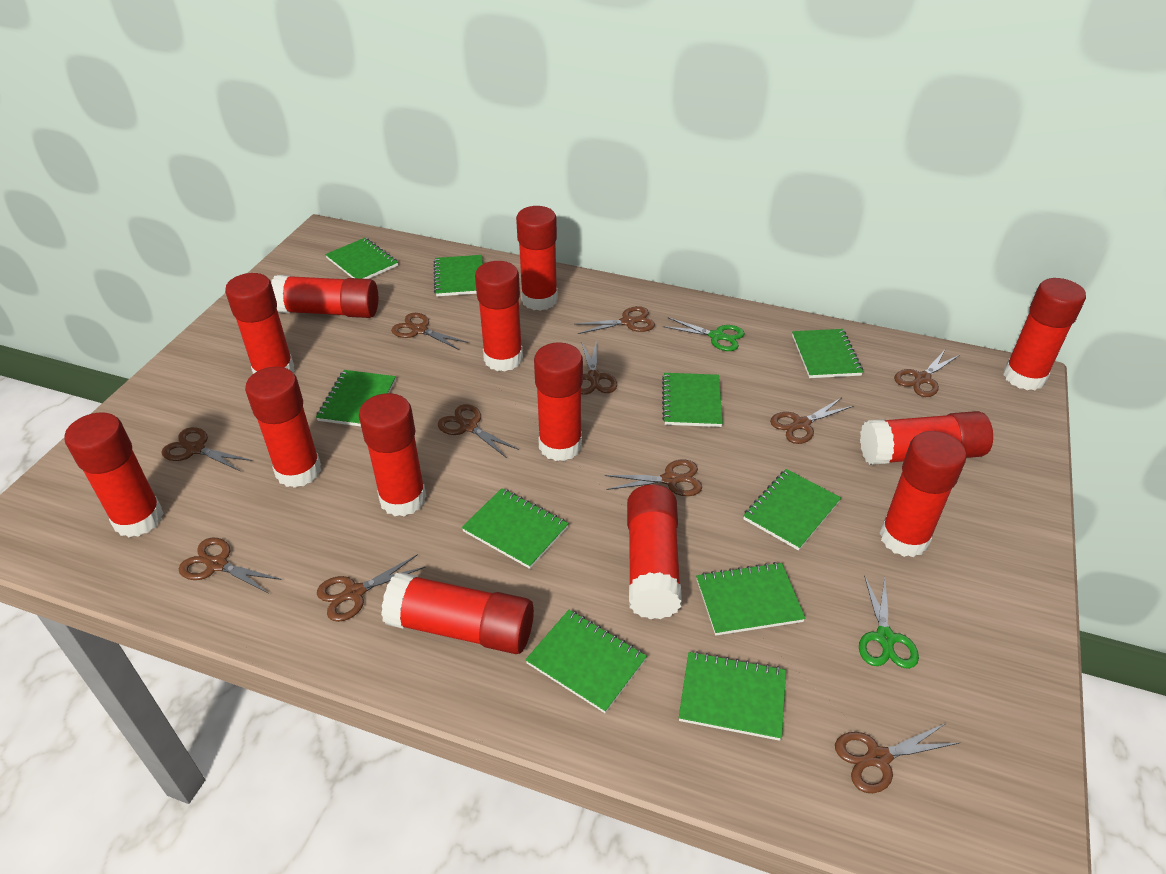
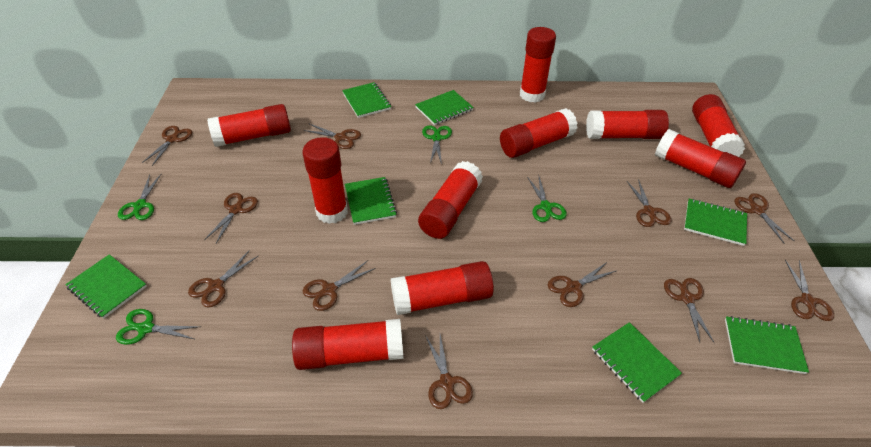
green notebook: [316,370,396,426] [325,238,398,279] [434,255,483,296] [462,488,569,569] [525,610,647,713] [662,373,723,427] [679,651,786,741] [696,562,806,636] [743,469,841,551] [792,329,863,378] = 10 -> [65,254,147,319] [342,82,391,118] [345,177,397,225] [415,90,474,125] [592,322,682,403] [684,199,747,246] [725,316,809,374] = 7
green scissors: [663,317,745,351] [859,575,919,669] = 2 -> [116,309,201,345] [118,174,161,220] [422,125,452,164] [527,177,567,222] = 4
red glue stick: [64,412,164,537] [225,273,295,374] [245,367,321,488] [271,275,378,318] [359,393,426,516] [381,572,534,654] [475,261,523,372] [516,206,558,311] [534,342,583,461] [627,484,682,619] [860,411,993,465] [880,431,966,557] [1003,278,1086,390] = 13 -> [207,104,291,147] [292,319,403,370] [302,137,348,224] [391,261,494,315] [418,161,483,239] [500,108,578,158] [520,27,556,102] [586,110,669,139] [655,129,746,188] [692,94,745,157] = 10

